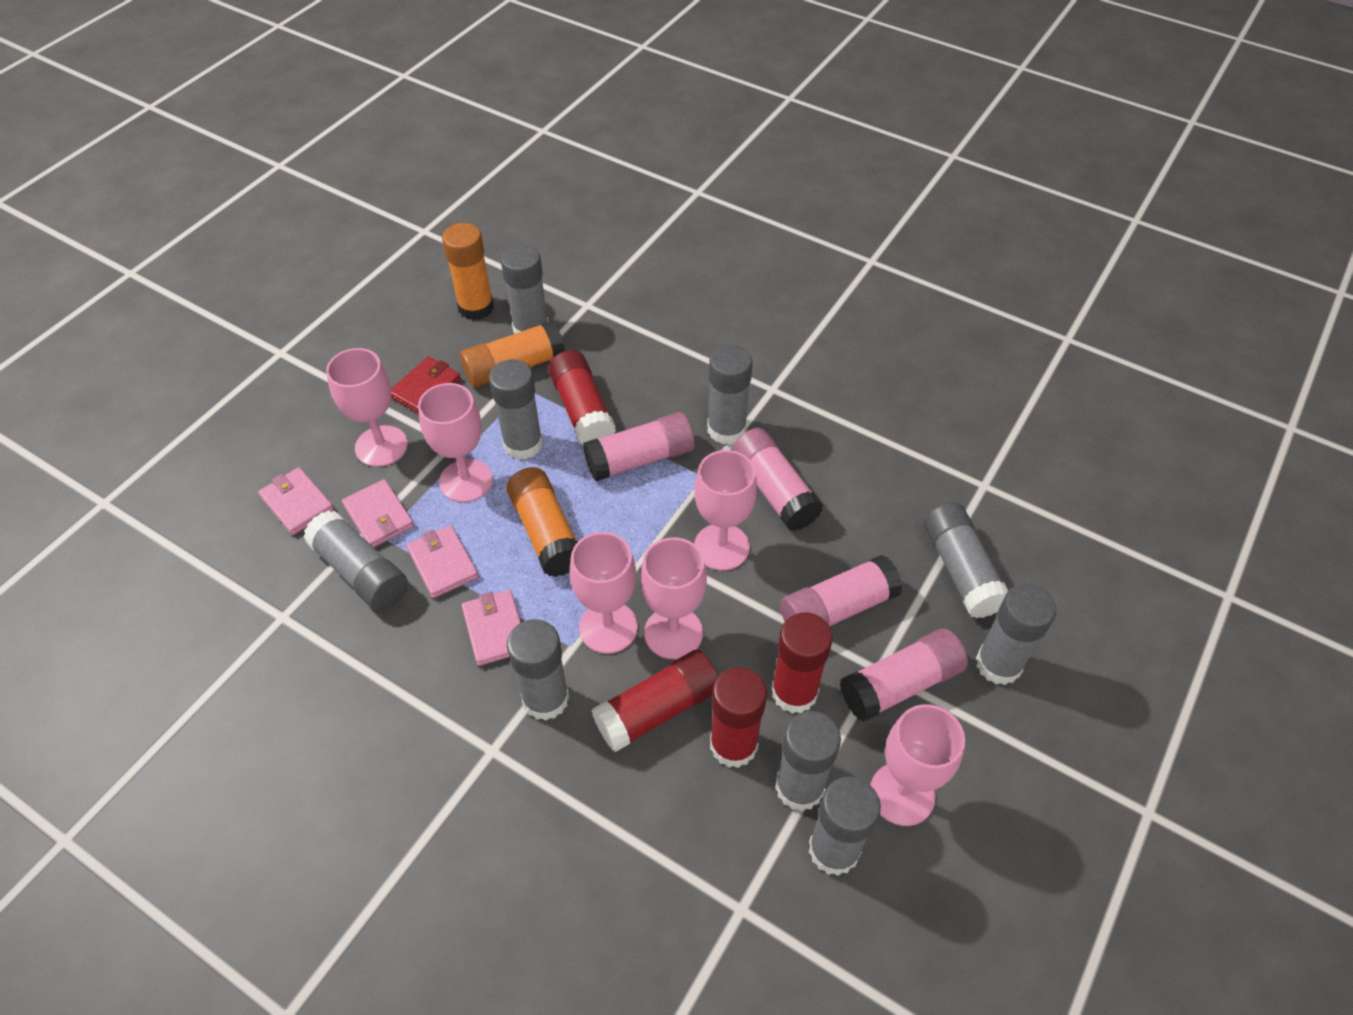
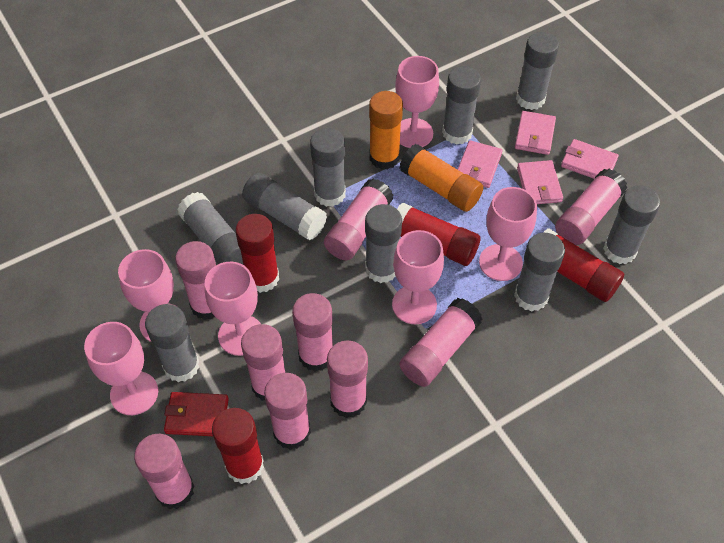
orange glue stick: [442,223,494,320] [460,320,565,388] [506,467,578,577] = 3 -> [369,91,403,169] [399,144,483,212] = 2
pink glue stick: [583,412,695,481] [732,428,823,531] [780,555,903,626] [840,629,968,722] = 4 -> [134,434,195,509] [175,241,216,320] [241,324,285,401] [264,373,311,450] [292,293,333,372] [324,179,394,261] [327,340,368,418] [399,298,483,387] [555,169,627,245] = 9

